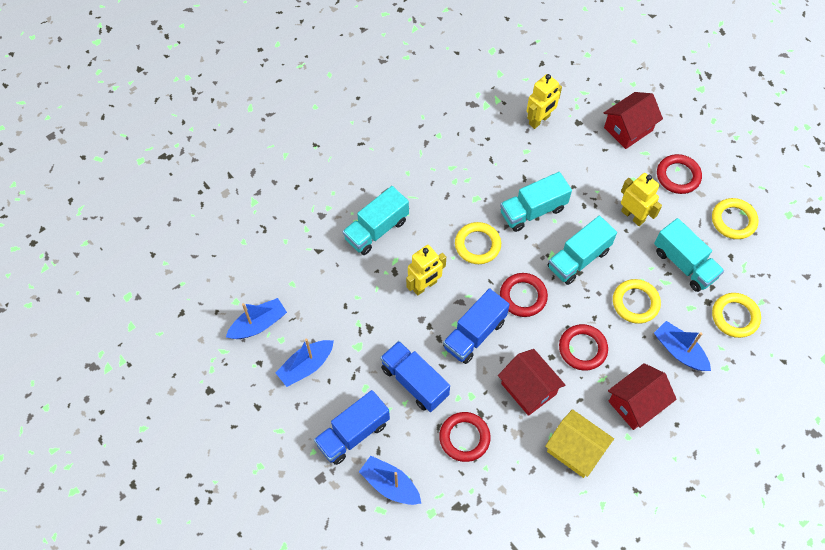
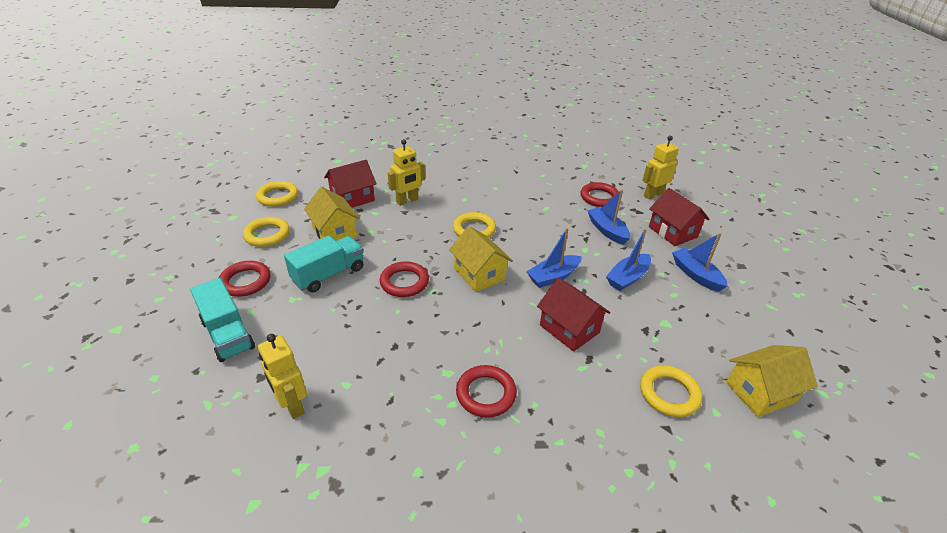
blue truck: [314,390,390,465] [380,341,450,412] [443,288,510,364] = 3 -> none = 0
turquoise truck: [343,186,409,255] [500,172,572,232] [548,216,617,285] [654,218,724,292] = 4 -> [190,278,255,362] [284,236,363,293] = 2
yellow house: [545,409,614,478] = 1 -> [304,187,360,241] [449,226,513,292] [726,345,818,417] = 3

